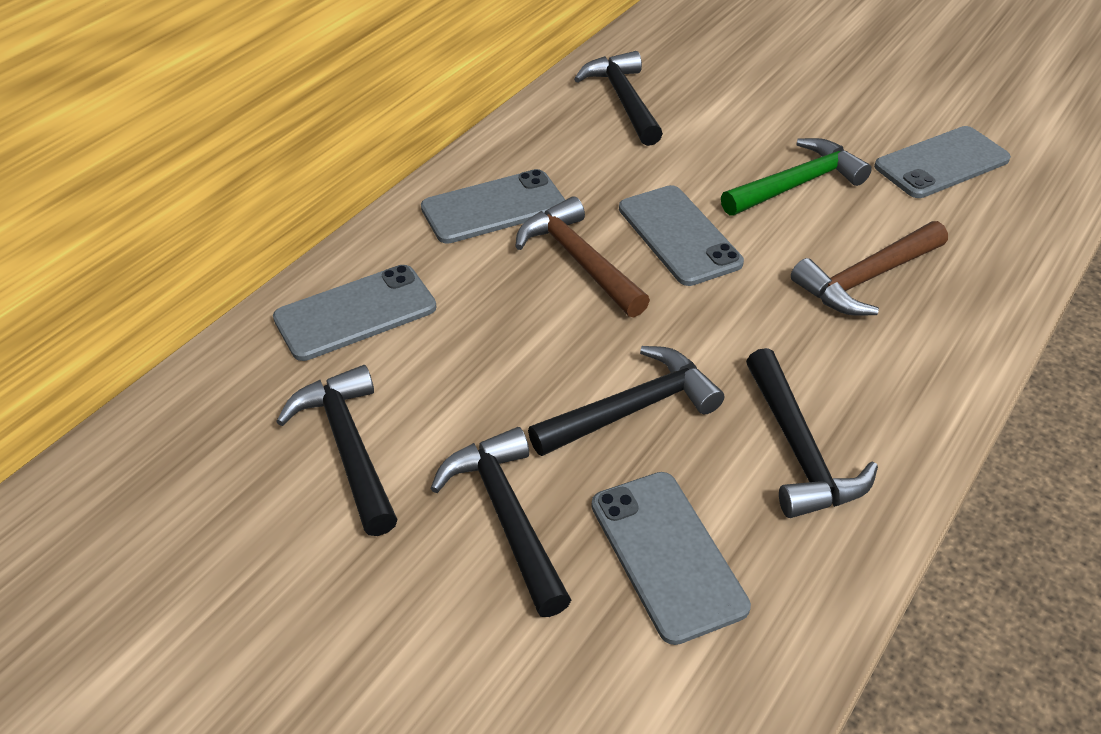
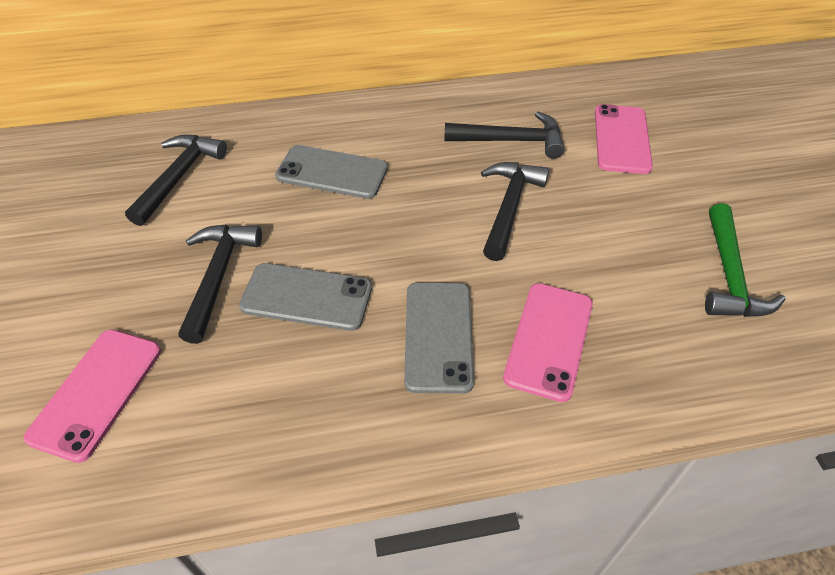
black hammer: [276,365,398,536] [430,427,571,617] [528,346,724,456] [574,51,663,146] [746,348,878,518] = 5 -> [125,135,227,226] [178,224,262,344] [444,112,565,159] [481,162,549,261] = 4
brown hammer: [515,196,650,317] [791,221,948,316] = 2 -> none = 0
grey phone: [273,265,436,361] [421,169,565,244] [591,472,751,645] [619,185,744,286] [874,126,1011,198] = 5 -> [239,263,372,331] [275,145,388,199] [404,283,474,394] = 3
pink phone: none = 0 -> [24,329,161,463] [503,283,593,402] [595,104,653,174] = 3

